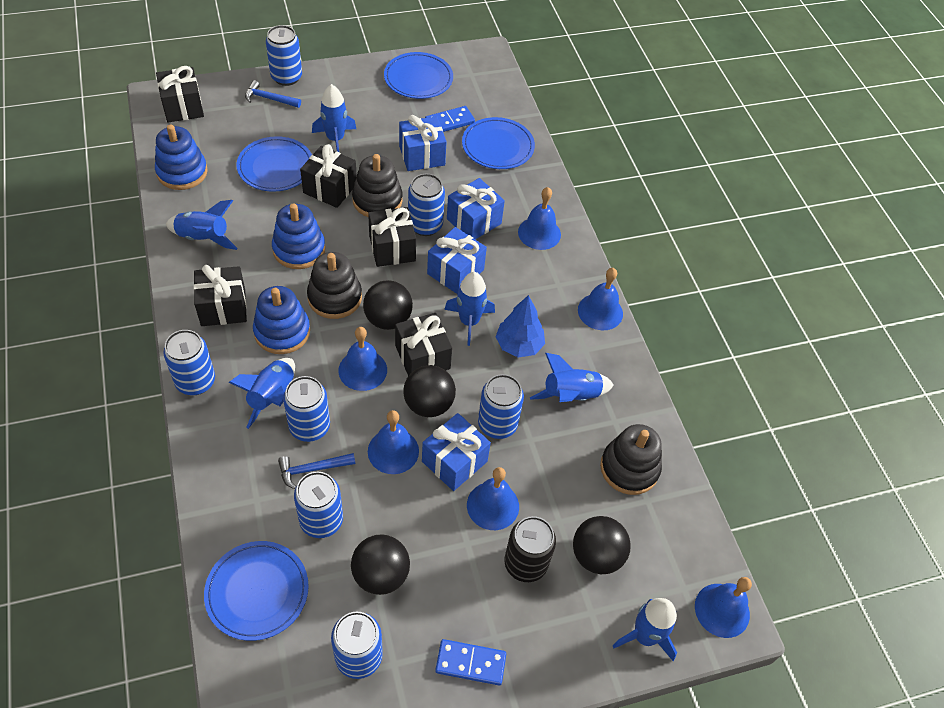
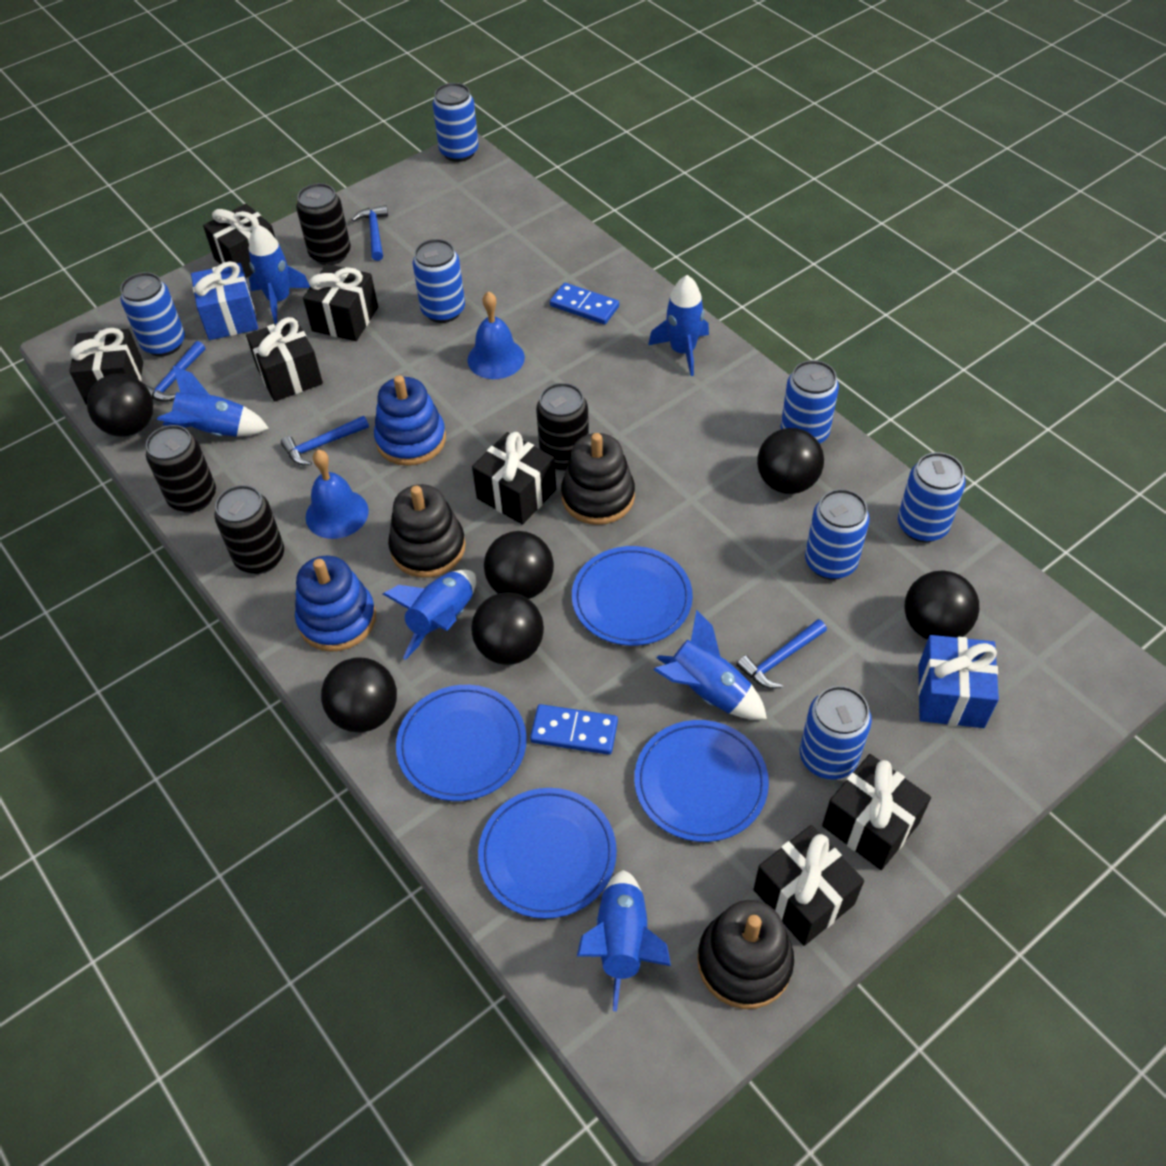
black ball: [351,534,410,595] [363,280,413,330] [403,365,456,417] [573,516,631,574] = 4 -> [87,373,153,437] [321,657,397,732] [471,593,544,665] [484,531,554,599] [757,428,824,494] [905,570,979,640] = 6
black can: [504,516,556,582] = 1 -> [146,425,216,513] [214,485,284,574] [296,183,351,265] [536,383,589,471] = 4
black gift: [156,66,204,123] [193,265,247,326] [300,144,357,208] [368,207,416,267] [395,313,452,376] = 5 -> [69,328,143,405] [203,204,276,278] [246,317,323,402] [303,264,378,341] [472,432,556,525] [754,825,864,946] [822,754,931,870] = 7
blue bell: [338,327,387,391] [368,410,419,474] [467,467,519,530] [518,187,561,250] [578,268,623,330] [695,577,752,638] = 6 -> [306,450,369,539] [468,291,525,379] = 2
blue gift: [399,115,447,171] [422,413,491,491] [427,227,487,294] [447,178,505,239] = 4 -> [191,261,258,340] [918,635,999,728] = 2
blue hammer: [245,80,301,108] [278,453,355,489] = 2 -> [144,341,205,402] [281,416,369,465] [352,205,388,261] [736,619,827,689] = 4
blue stacking toy: [155,124,208,190] [253,286,310,354] [272,203,325,269] = 3 -> [295,555,376,652] [374,375,446,466] = 2
blue tree: [496,295,545,357] = 1 -> none = 0

